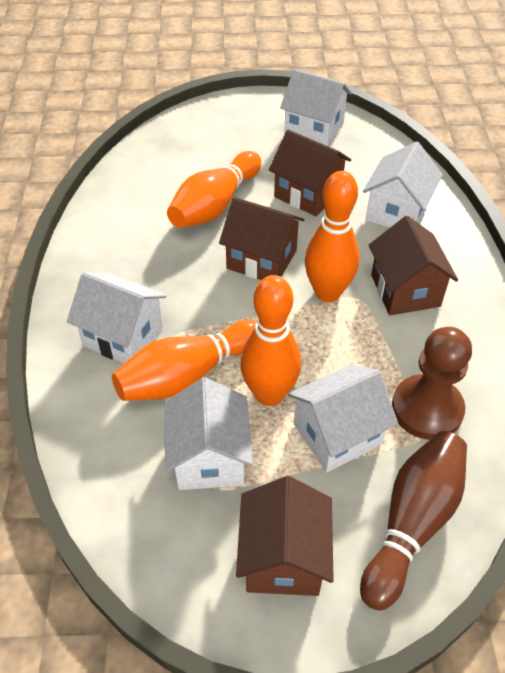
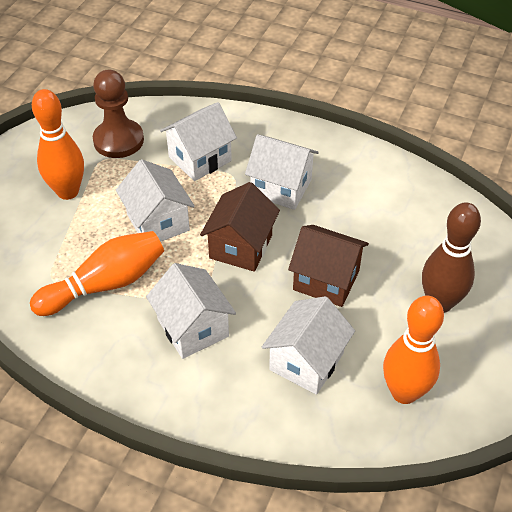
brown house: [219,197,305,280] [236,476,334,596] [269,130,351,216] [369,216,458,315] = 4 -> [200,182,280,272] [288,225,369,307] = 2
orange bowling pin: [112,319,256,401] [167,151,261,228] [240,275,301,406] [305,171,359,302] = 4 -> [30,231,164,316] [32,89,84,200] [383,296,444,404] = 3

